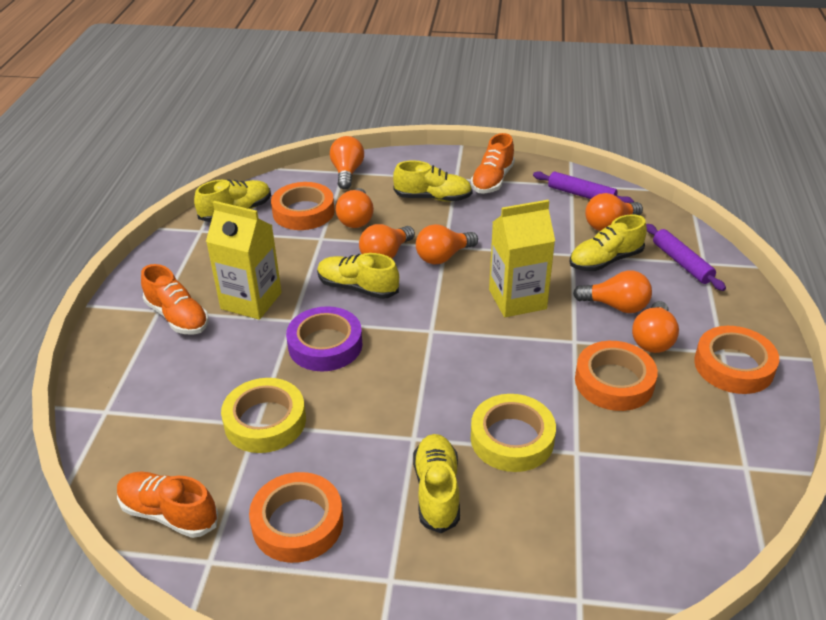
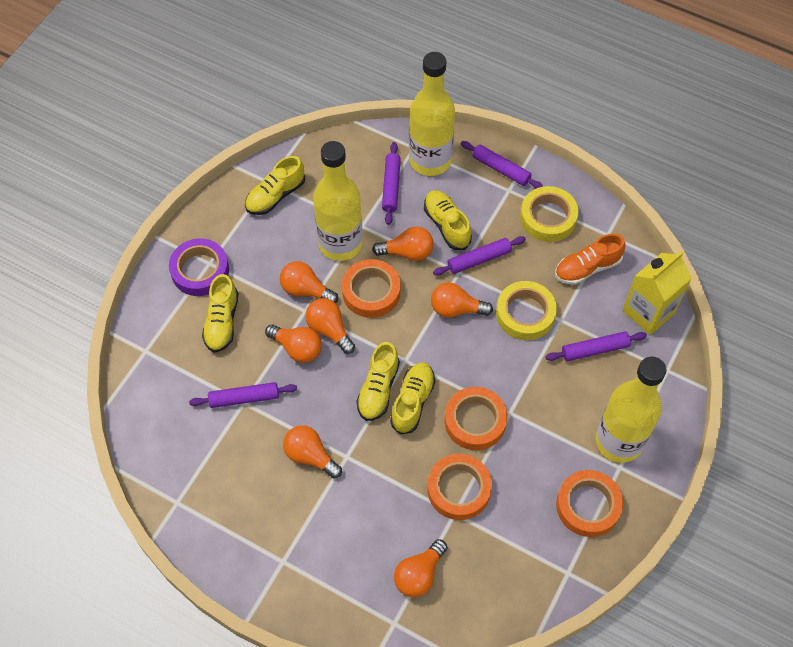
orange shoe: [117,472,218,538] [141,264,209,335] [471,133,515,193] = 3 -> [555,234,625,285] = 1
purple rolling pin: [533,171,634,203] [646,224,726,291] = 2 -> [189,382,297,408] [382,142,401,225] [433,236,526,276] [461,141,544,189] [545,331,647,361] = 5
yellow bottle: none = 0 -> [313,141,363,261] [409,52,455,176] [596,357,666,463] = 3
yellow carton: [206,201,282,320] [489,200,555,317] = 2 -> [622,251,692,335] = 1

